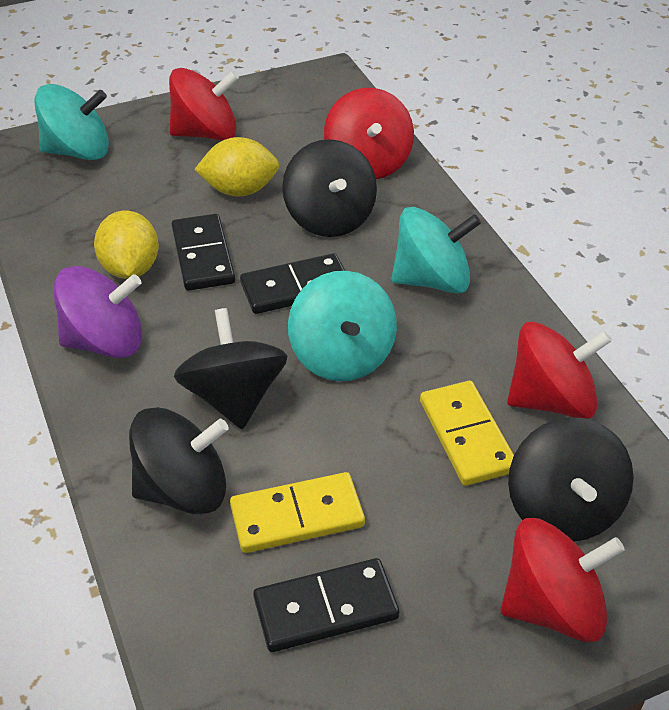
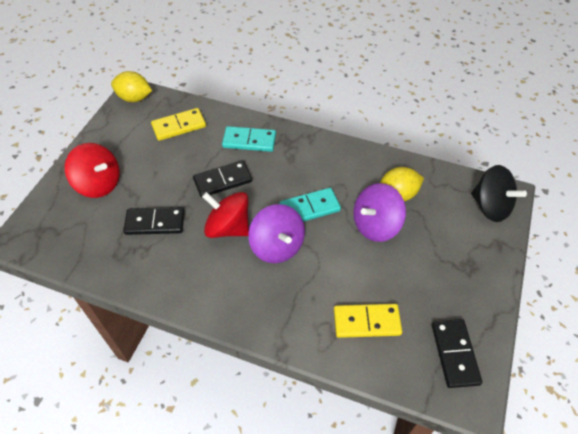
black spinning top: [129,407,229,515] [174,308,287,429] [282,139,377,237] [508,417,634,542] = 4 -> [471,165,527,222] = 1
purple spinning top: [53,266,142,358] = 1 -> [248,204,305,263] [354,183,406,242] = 2
red spinning top: [169,68,239,140] [324,88,414,179] [501,518,625,642] [507,322,612,419] = 4 -> [65,143,120,198] [202,192,249,238] = 2
turquoise domino: none = 0 -> [222,126,276,152] [279,188,341,222] = 2
turquoise spinning top: [35,84,109,160] [288,271,397,381] [391,207,481,293] = 3 -> none = 0

